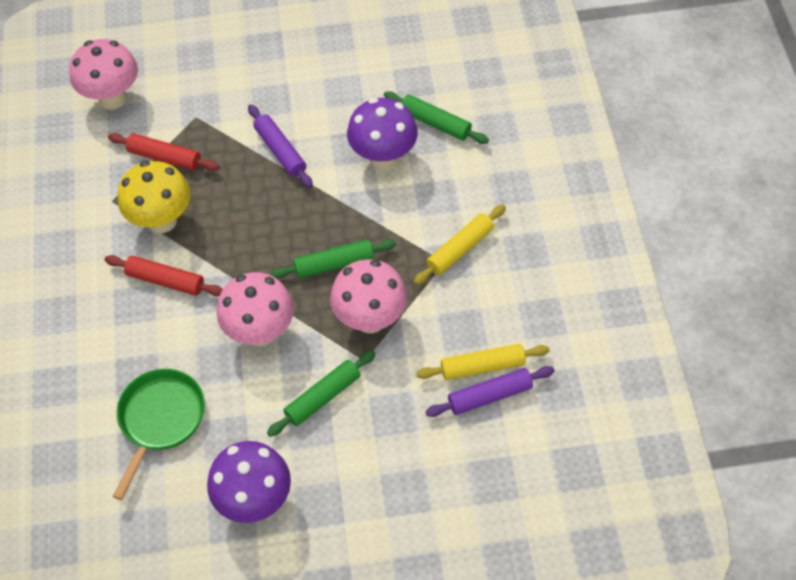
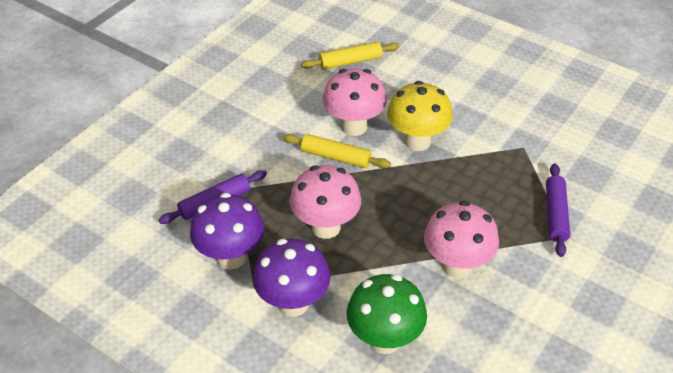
green mushroom: none = 0 -> [347,274,427,354] = 1
green pan: [113,369,205,500] = 1 -> none = 0
green rolling pin: [267,350,376,437] [271,239,396,279] [384,91,489,144] = 3 -> none = 0
red rolling pin: [105,255,223,296] [108,133,219,171] = 2 -> none = 0

